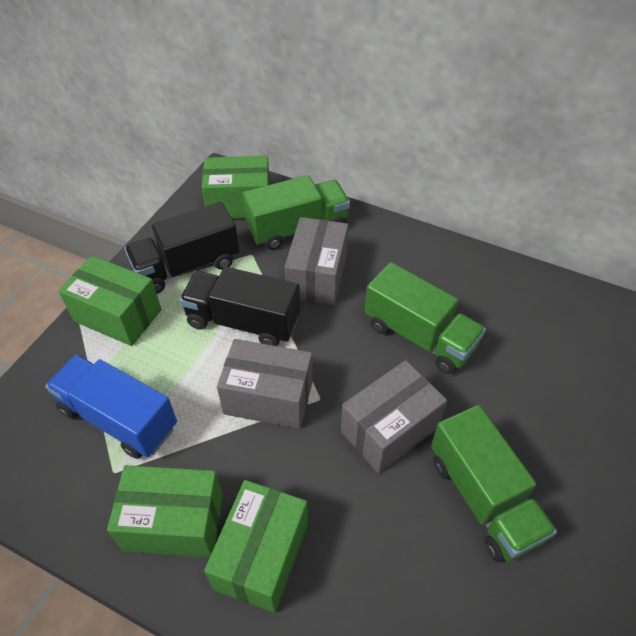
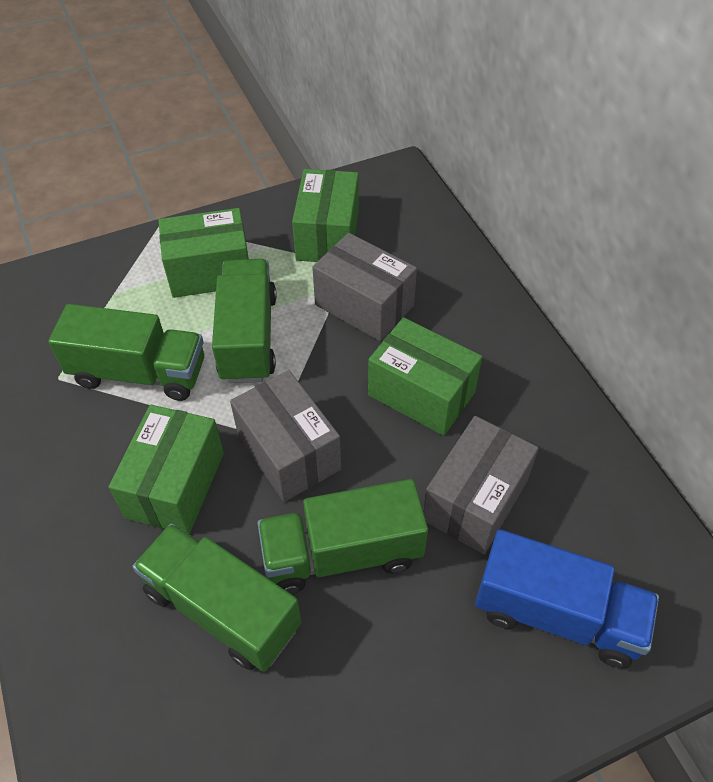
black truck: [124,202,239,294] [179,267,300,346] = 2 -> none = 0
green truck: [242,175,350,250] [365,262,486,374] [431,405,557,563] = 3 -> [48,304,204,401] [132,523,301,672] [212,259,277,383] [258,479,428,594] = 4

